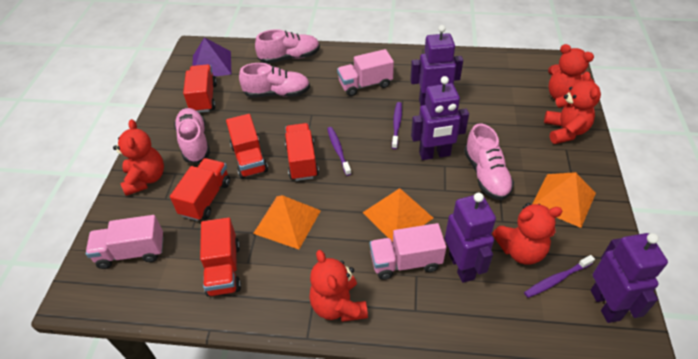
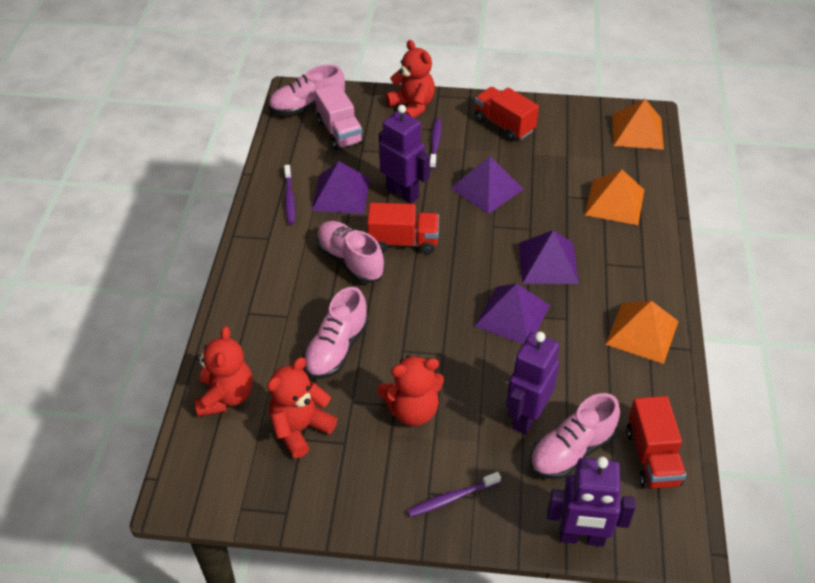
pink truck: [86,215,164,269] [337,49,394,96] [370,223,447,280] = 3 -> [315,83,364,150] = 1
purple pyramid: [192,38,232,76] = 1 -> [311,161,370,214] [451,156,523,214] [475,283,550,344] [519,230,579,284] = 4
purple robot: [410,25,463,106] [411,76,469,160] [445,193,496,283] [591,233,668,323] = 4 -> [379,105,430,204] [506,332,560,434] [547,457,636,546] = 3
red teddy bear: [113,119,164,196] [309,250,368,322] [492,203,563,265] [544,71,601,144] [548,44,594,100] = 5 -> [195,326,253,417] [267,357,337,458] [377,355,444,426] [386,40,435,118] = 4
red truck: [170,158,230,221] [183,64,217,113] [200,217,241,296] [226,114,268,179] [285,123,319,181] = 5 -> [367,203,439,254] [475,87,539,142] [626,396,686,489] = 3

